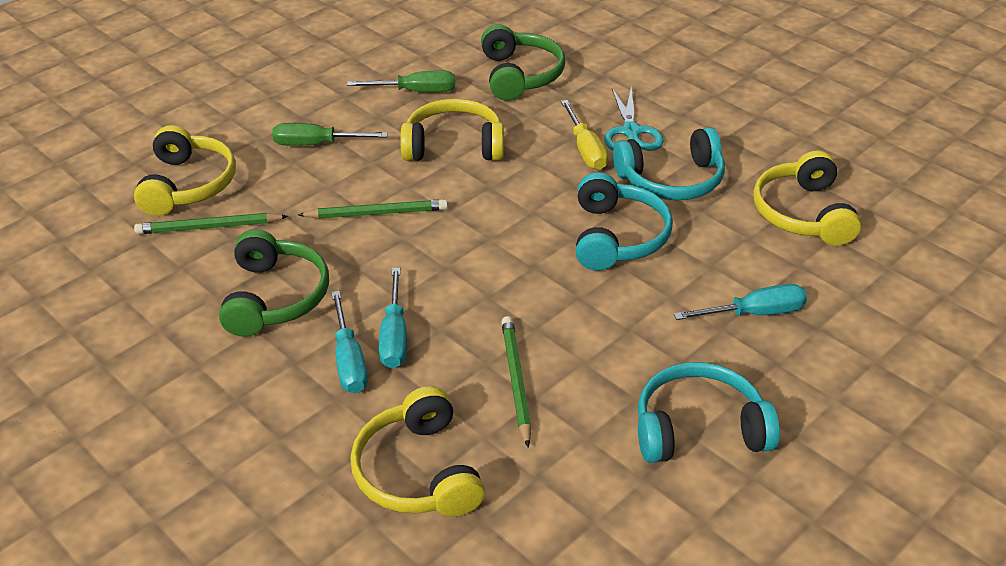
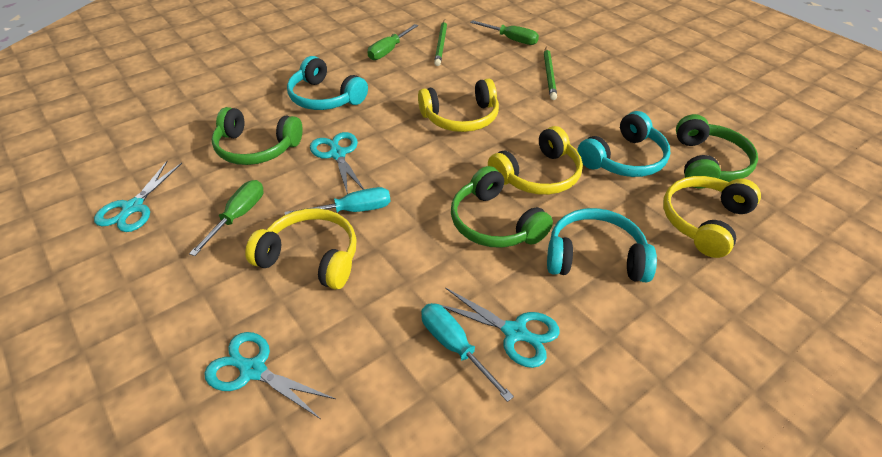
green headphones: [219,229,329,337] [481,24,565,101] = 2 -> [212,107,303,165] [451,166,553,248] [676,114,758,189] = 3
green pencil: [134,213,288,234] [298,199,448,219] [501,316,531,448] = 3 -> [434,20,447,66] [544,47,557,100] = 2
green screwdriver: [272,123,388,146] [347,71,455,92] = 2 -> [189,180,263,256] [368,24,418,60] [470,20,539,45] = 3
turquoise scissors: [604,87,664,151] = 1 -> [94,161,182,232] [204,332,336,419] [310,132,364,194] [434,287,560,368] = 4
turquoise screwdriver: [331,291,368,393] [379,268,407,369] [674,284,807,320] = 3 -> [285,187,391,215] [421,303,514,402] = 2
yellow screwdriver: [561,100,608,170] = 1 -> none = 0

